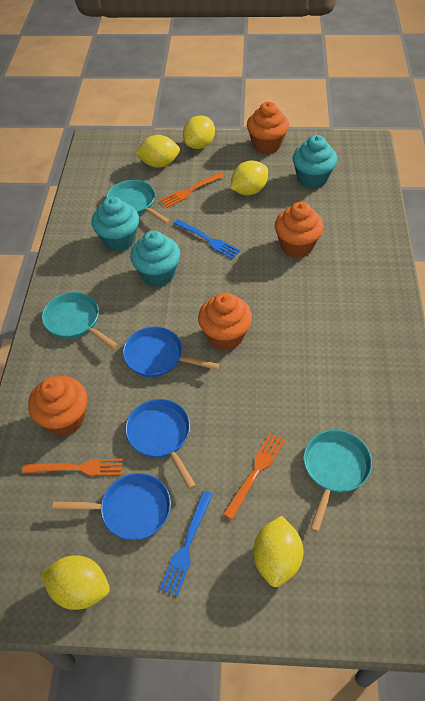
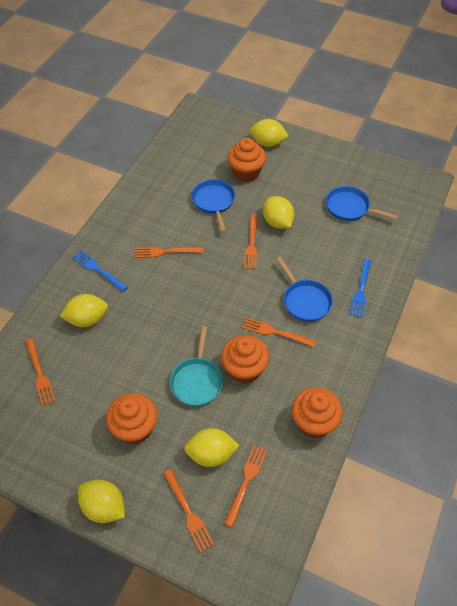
orange fork: [22,459,123,476] [160,172,225,208] [223,433,285,520] = 3 -> [25,339,56,406] [134,247,203,258] [163,469,214,553] [224,445,268,527] [242,317,316,347] [244,215,258,269] = 6
turquoise cupcake: [92,197,139,252] [130,231,180,287] [293,135,337,189] = 3 -> none = 0
turquoise pan: [42,292,118,349] [106,180,170,224] [304,430,372,532] = 3 -> [170,326,223,406] = 1

